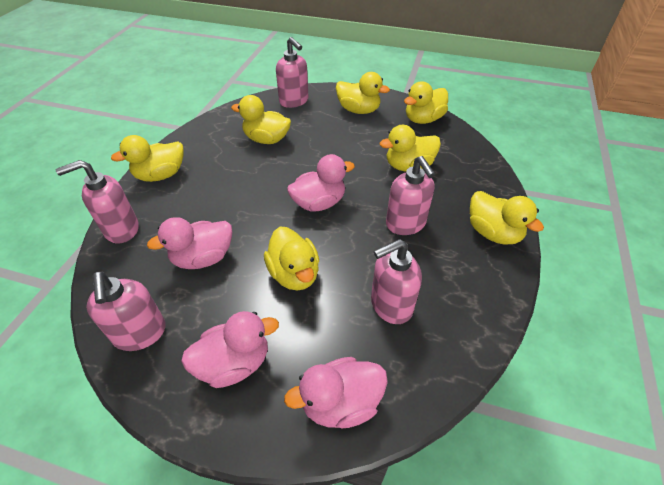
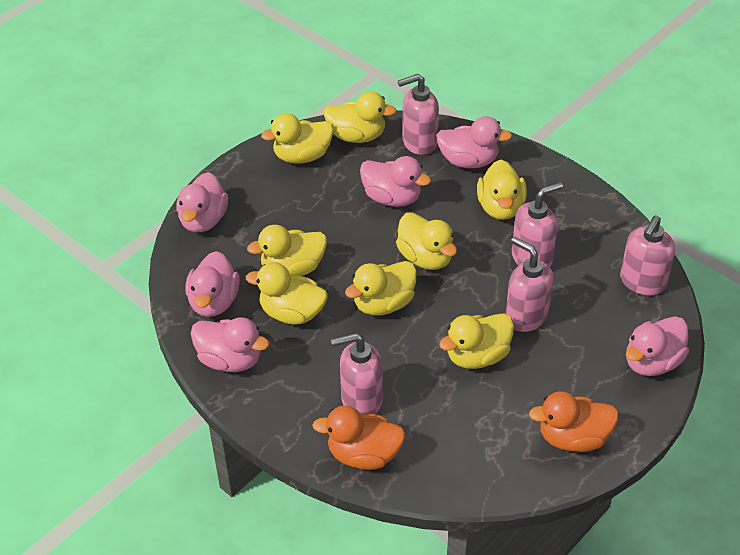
orange duck: none = 0 -> [312,406,406,470] [529,391,619,452] = 2
pink duck: [147,217,232,269] [181,311,279,388] [284,357,388,428] [287,154,355,212] = 4 -> [176,172,228,232] [185,251,240,317] [191,317,269,372] [360,156,431,207] [436,116,512,168] [626,316,689,376] = 6
yellow duck: [111,135,184,182] [231,95,291,144] [264,227,319,291] [336,72,390,114] [380,125,441,171] [404,81,448,124] [470,191,544,245] = 7 -> [246,262,328,325] [247,225,327,276] [261,113,334,164] [324,91,396,143] [345,261,417,315] [396,212,457,270] [439,313,514,369] [477,160,527,220] = 8

